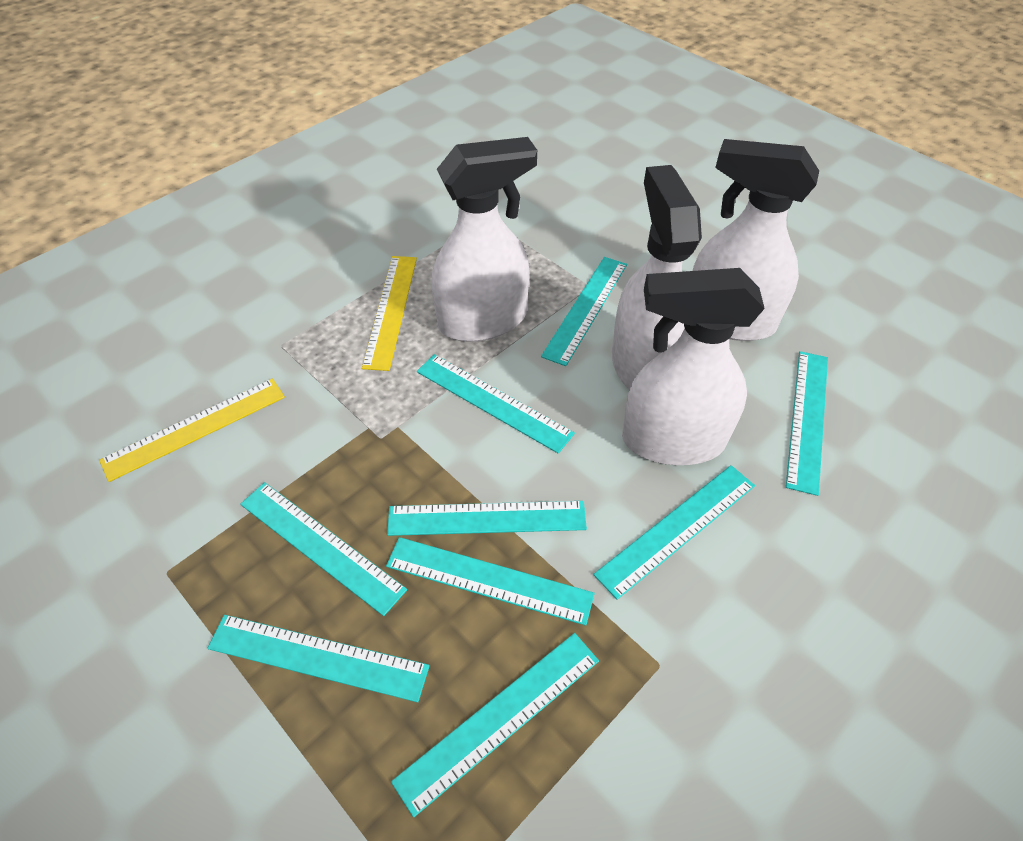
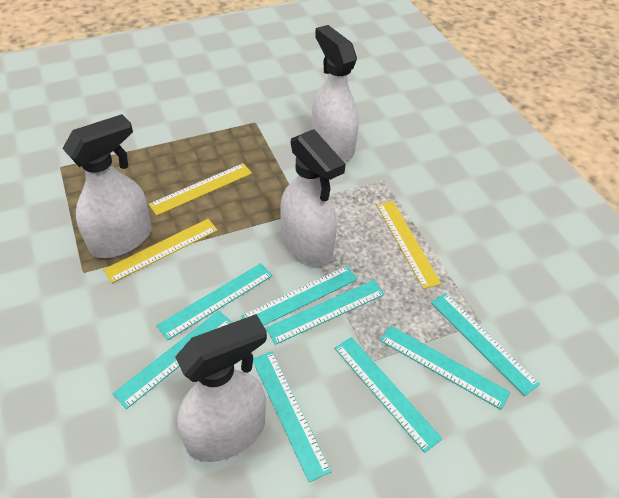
turquoise ruler: [207,615,430,702] [240,482,407,616] [386,537,595,626] [387,501,587,536] [391,633,599,817] [417,354,575,454] [541,257,627,366] [593,465,755,600] [786,351,828,496] = 9 -> [113,311,233,409] [156,263,273,340] [241,266,358,326] [253,351,332,482] [266,280,385,345] [335,337,442,453] [380,325,510,410] [431,293,540,396] = 8
yellow ruler: [99,379,285,482] [362,256,417,371] = 2 -> [103,219,218,283] [148,163,252,216] [377,201,441,289] = 3

